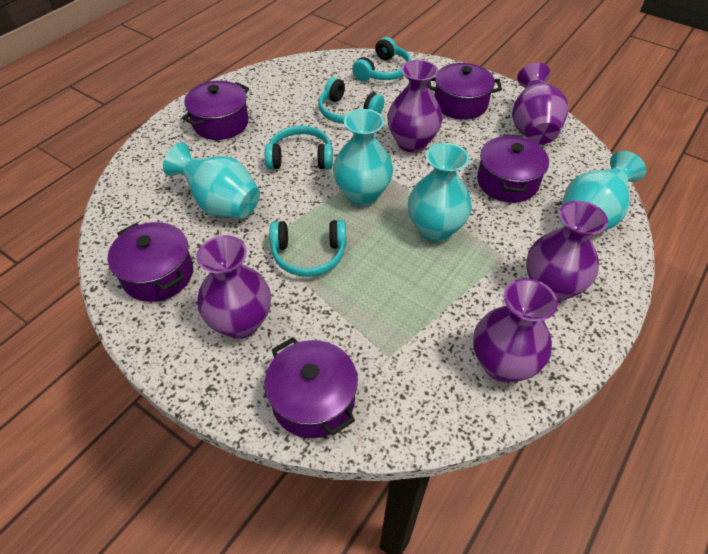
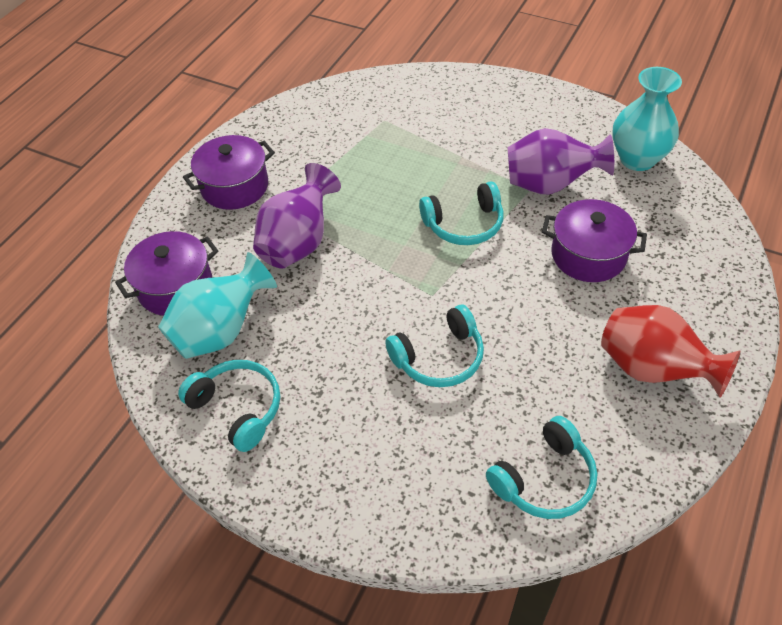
purple pot: [108,222,193,302] [182,81,249,140] [265,337,358,438] [428,63,502,120] [477,134,549,203] = 5 -> [115,231,218,316] [183,135,275,210] [542,199,647,282] = 3
purple vase: [196,235,271,339] [387,60,442,153] [473,278,558,383] [512,63,568,145] [526,200,608,302] = 5 -> [253,163,341,268] [508,128,614,195] = 2
red vase: none = 0 -> [601,305,740,398] = 1
turquoise vase: [163,142,260,218] [333,109,393,206] [408,143,472,242] [560,151,646,232] = 4 -> [158,252,277,359] [612,67,682,171] = 2

